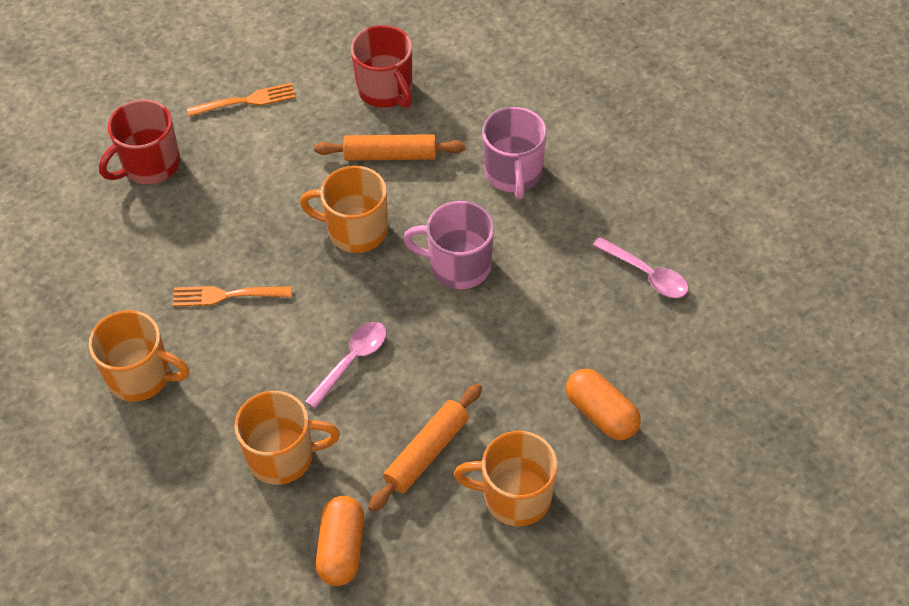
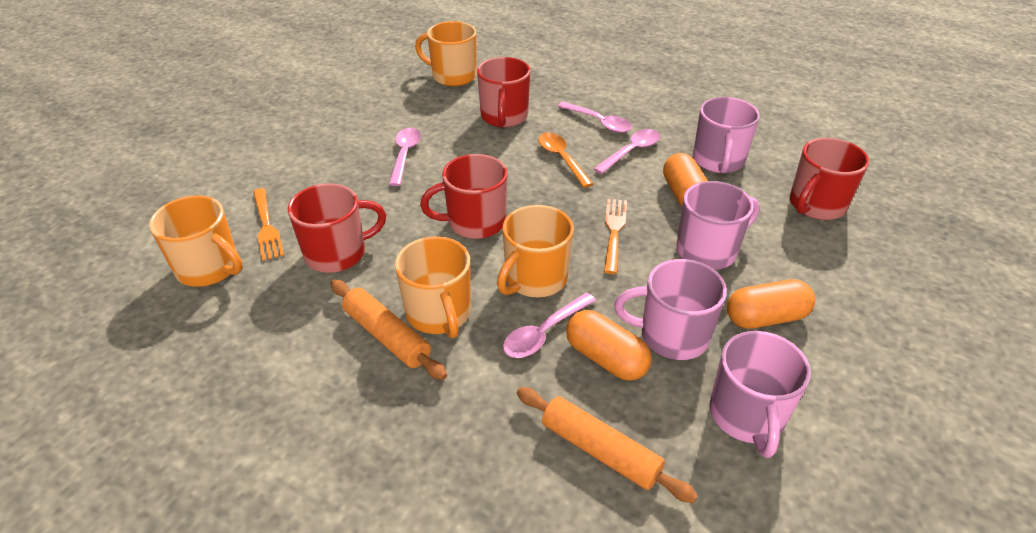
orange capsule: [316,496,364,586] [566,369,641,440] = 2 -> [566,310,652,381] [663,153,708,206] [727,279,815,329] = 3
orange spoon: none = 0 -> [538,133,593,188] = 1
pink mug: [403,201,494,289] [482,107,547,199] = 2 -> [614,259,727,360] [676,181,760,270] [693,97,760,173] [710,331,811,458] = 4
pink spoon: [305,322,387,409] [593,237,688,298] = 2 -> [389,128,421,186] [503,293,596,358] [557,102,632,133] [593,129,660,174] = 4
red mug: [99,100,180,184] [351,25,412,108] = 2 -> [288,183,386,273] [420,154,508,239] [477,57,531,128] [790,138,869,220] = 4

